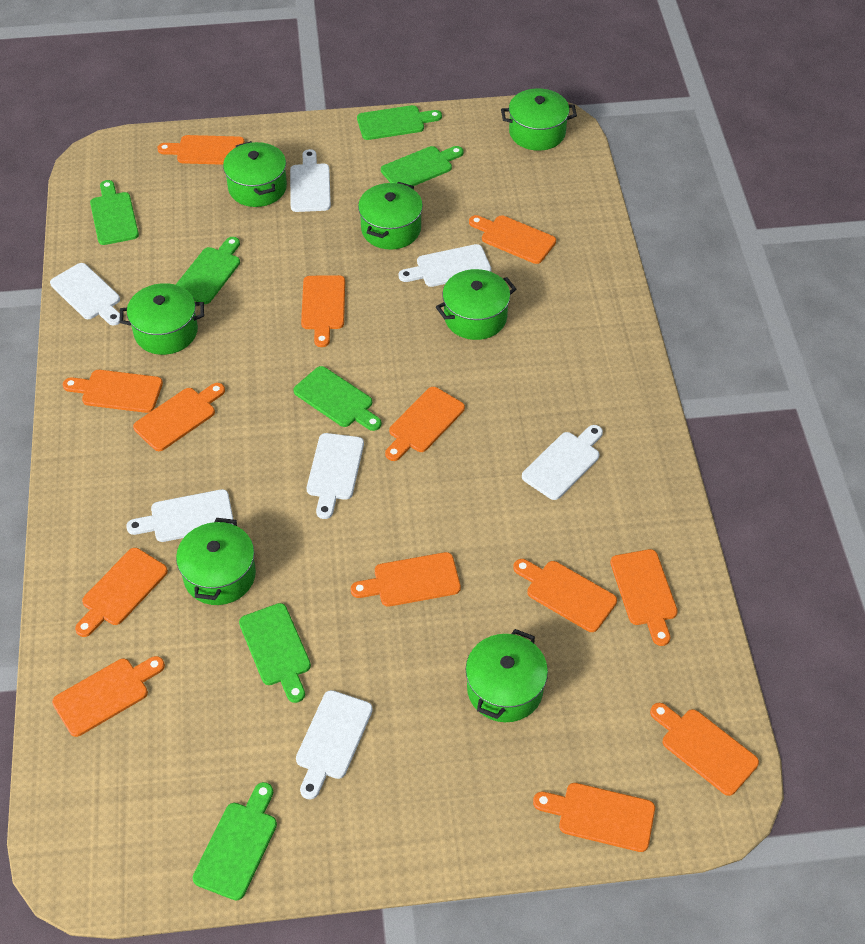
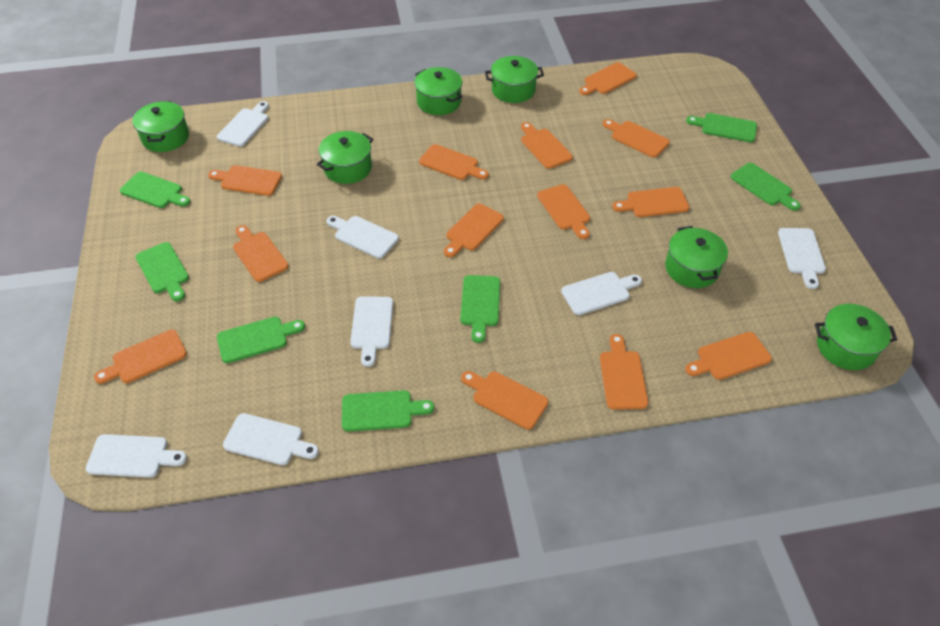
green pot: [119,283,204,355] [176,518,256,605] [223,141,287,207] [358,182,423,250] [436,269,516,340] [465,629,548,722] [501,88,577,151] = 7 -> [133,101,189,152] [317,131,373,184] [414,67,463,115] [485,56,544,103] [665,226,728,288] [815,304,897,370] = 6

